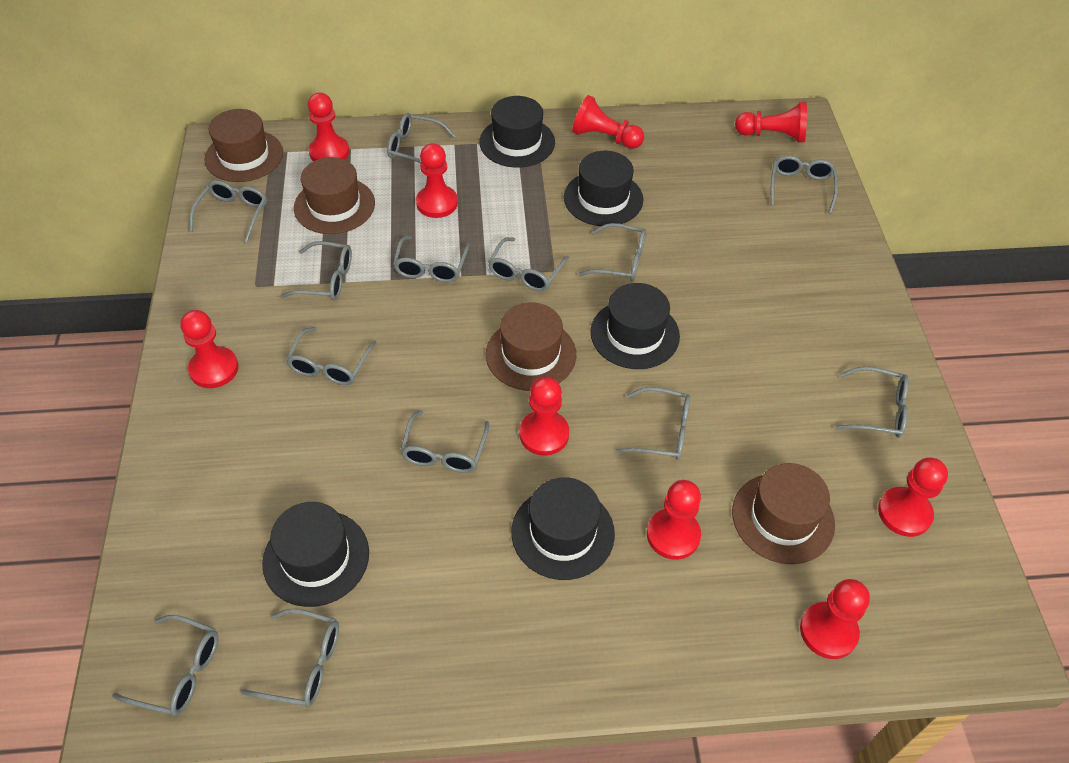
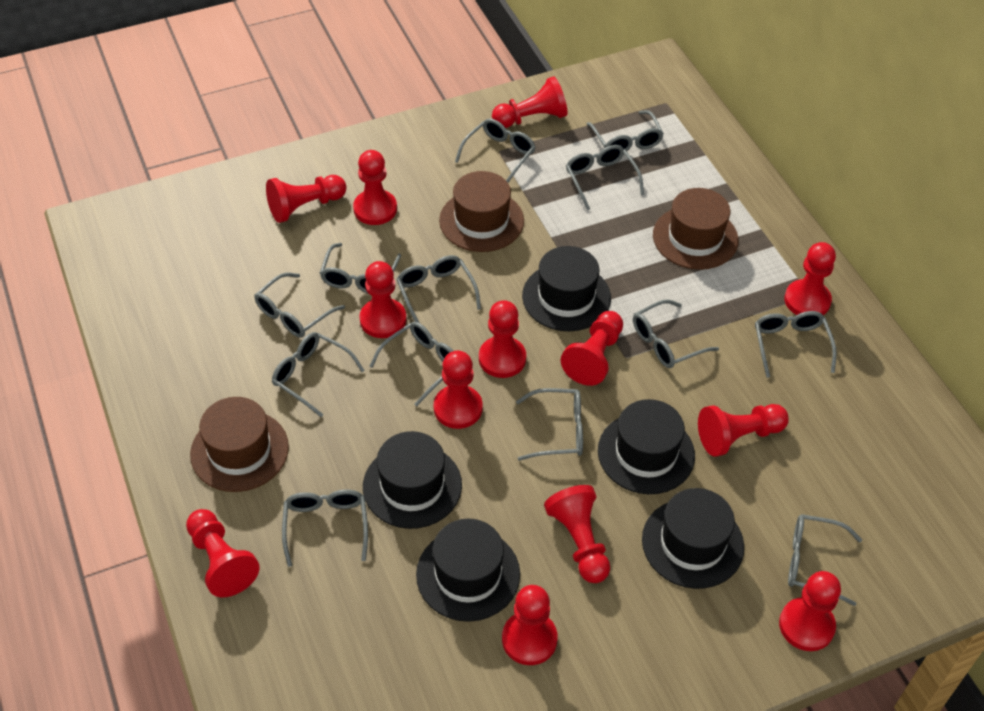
brown hat: [204,109,283,182] [294,157,375,234] [486,303,576,391] [732,463,835,564] = 4 -> [190,397,289,492] [439,171,524,252] [653,188,738,270] = 3
red pawn: [180,310,239,388] [308,92,349,161] [416,143,458,218] [519,377,569,456] [572,95,644,149] [647,480,701,560] [735,102,807,142] [800,579,870,659] [878,457,948,537] = 9 -> [186,509,260,597] [266,175,346,223] [353,150,397,225] [359,261,407,338] [434,351,483,429] [479,300,526,378] [492,76,568,128] [502,585,558,665] [544,485,610,583] [561,311,623,386] [698,404,789,457] [779,571,841,651] [784,242,836,315] = 13

